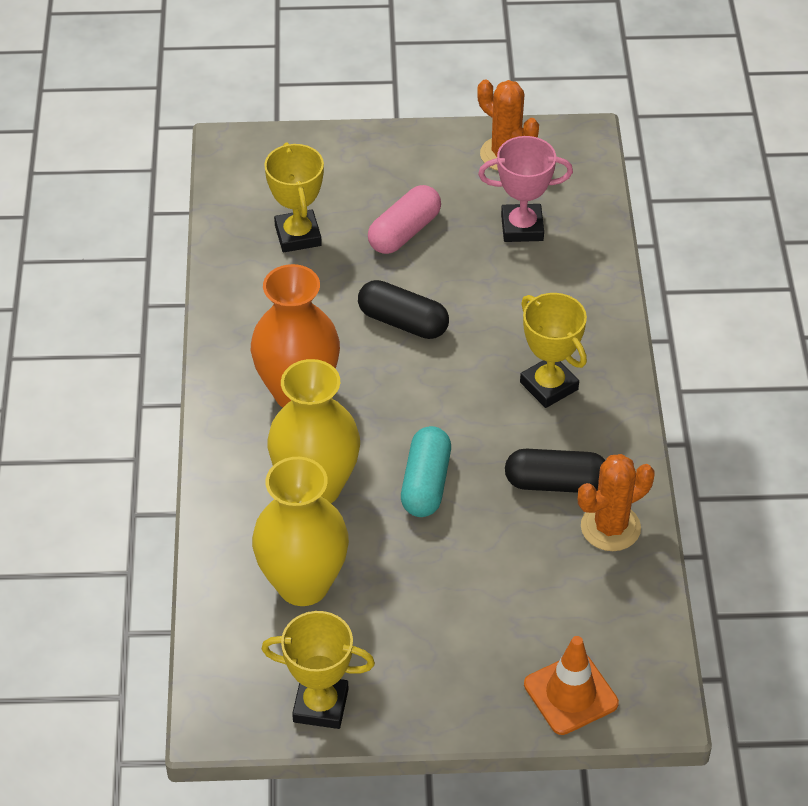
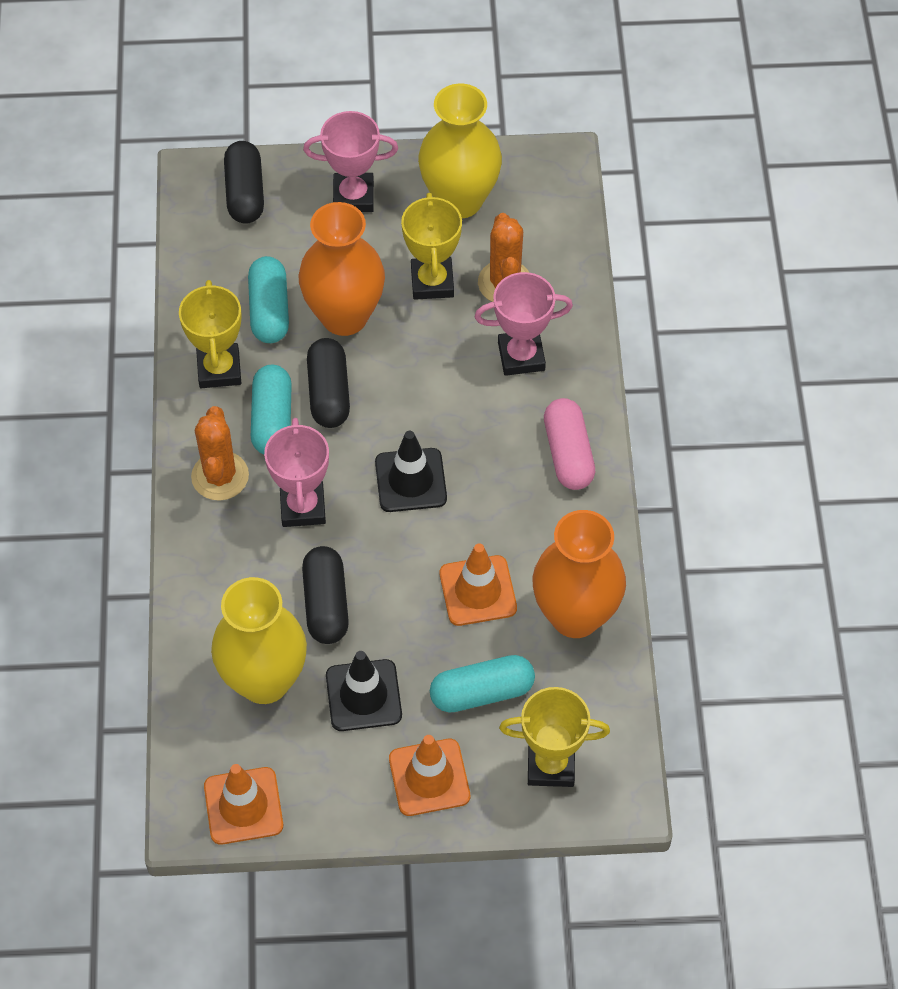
black capsule: [358,280,449,339] [505,449,606,493] = 2 -> [224,141,264,224] [302,546,349,644] [307,338,350,428] = 3
black traffic cone: none = 0 -> [326,651,402,731] [375,431,447,512] = 2
orange traffic cone: [524,636,619,735] = 1 -> [204,764,283,845] [389,735,470,816] [440,543,517,626] = 3
orange vase: [251,264,340,407] = 1 -> [299,202,385,336] [532,510,626,638] = 2
pink trophy: [478,136,573,242] = 1 -> [264,418,329,527] [303,111,398,212] [474,272,573,376] = 3
turquoise capsule: [401,426,451,517] = 1 -> [248,256,289,343] [251,365,292,455] [430,655,535,713] = 3

